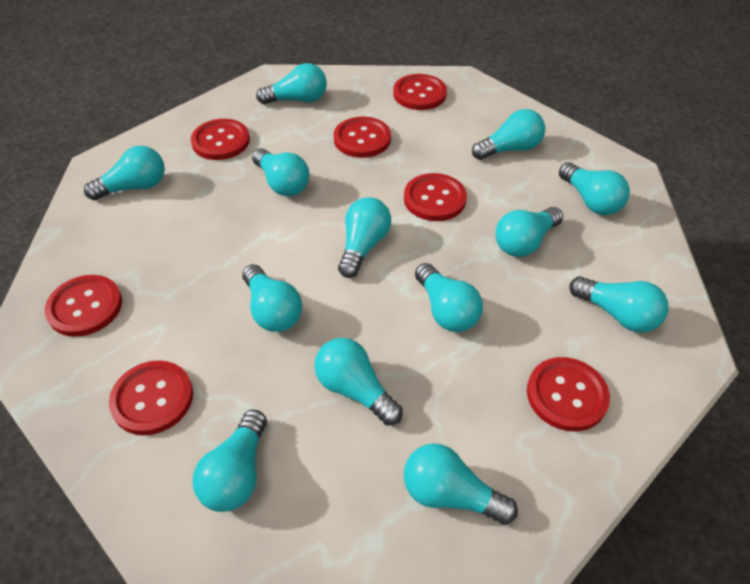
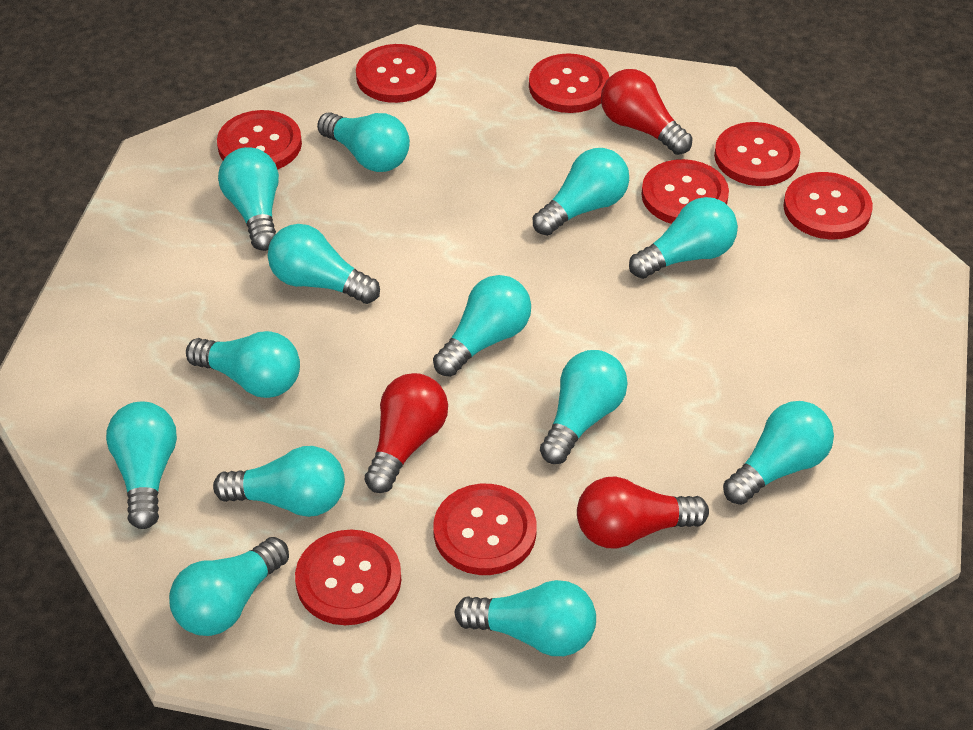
red button: [45,275,122,337] [109,360,193,435] [191,119,250,160] [334,117,391,158] [393,74,447,110] [404,173,467,221] [527,357,610,431] = 7 -> [217,110,302,170] [295,530,401,625] [356,44,436,103] [433,484,537,575] [529,53,609,113] [641,159,729,224] [714,122,800,186] [783,172,873,240] = 8
red light bulb: none = 0 -> [364,373,448,493] [577,476,709,549] [601,69,693,155] = 3

